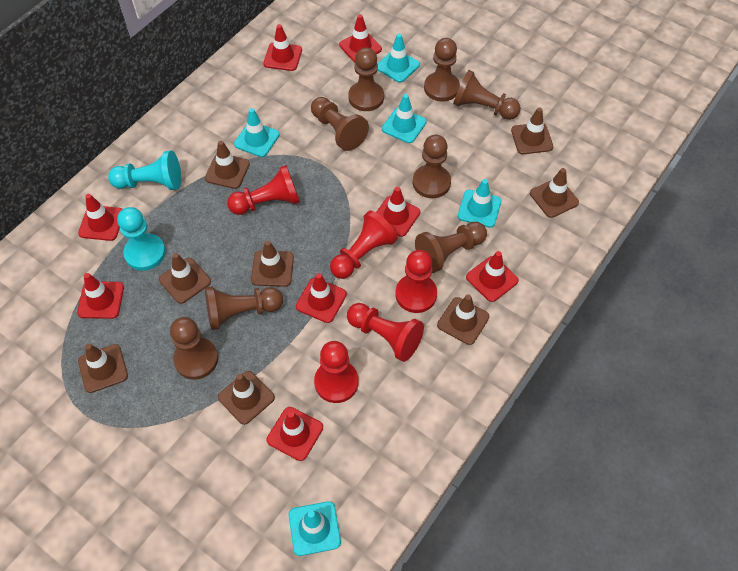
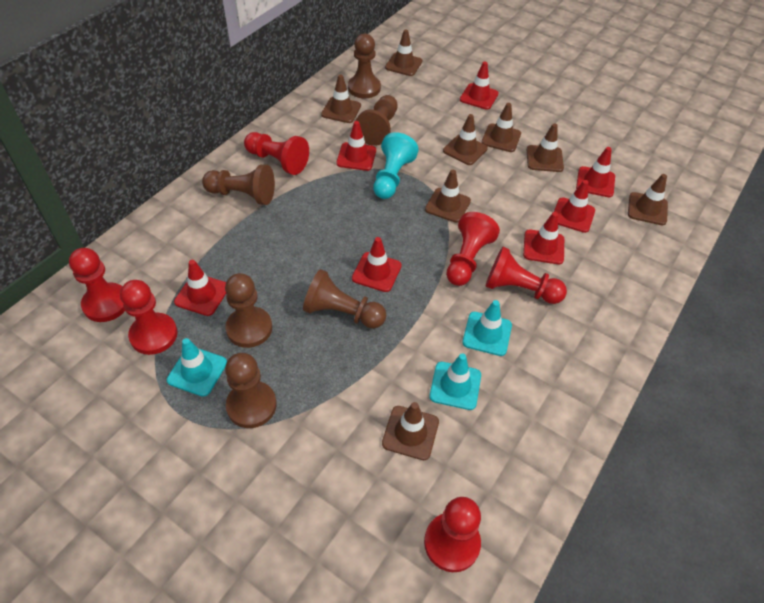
brown pawn: [170,317,218,380] [205,286,283,330] [311,97,369,151] [348,48,384,111] [413,135,451,198] [415,222,487,273] [424,38,460,102] [453,70,521,120] = 8 -> [202,165,275,205] [225,273,272,348] [225,353,277,428] [303,269,386,329] [348,34,381,98] [356,95,398,146] = 6
red pawn: [227,165,300,215] [314,341,359,403] [330,210,398,279] [347,303,424,362] [395,250,437,313] = 5 -> [69,248,125,322] [120,280,177,355] [244,132,309,175] [424,497,481,572] [446,212,500,286] [485,247,567,304] = 6
red traffic cone: [77,273,124,319] [78,194,123,241] [263,24,302,71] [267,407,323,461] [296,273,347,323] [339,14,382,63] [376,187,420,237] [466,251,519,302] = 8 -> [174,260,226,316] [336,121,376,171] [352,237,402,292] [460,61,499,110] [523,212,564,264] [554,180,595,233] [576,147,615,197] = 7
turquoise pawn: [108,151,181,190] [117,207,166,271] = 2 -> [373,132,419,199] = 1
turquoise traffic cone: [234,108,280,157] [289,501,341,556] [378,34,420,83] [382,94,427,143] [458,179,502,228] = 5 -> [167,338,227,397] [429,353,481,410] [462,300,512,356] = 3

